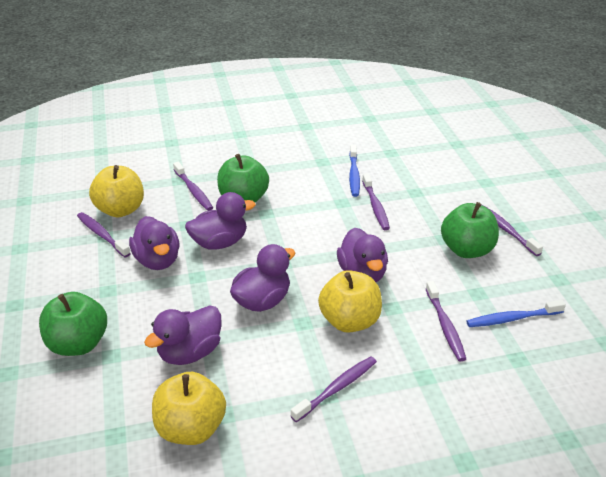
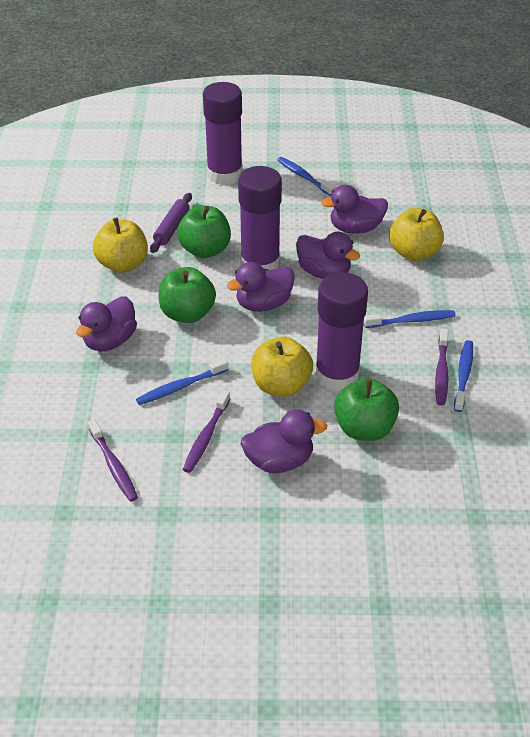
blue toothbrush: [349,145,360,197] [466,300,566,327] = 2 -> [136,358,228,405] [277,157,335,196] [364,310,456,328] [454,340,473,412] = 4
purple glue stick: none = 0 -> [203,82,243,185] [238,166,282,270] [315,272,368,392] = 3
purple rolling pin: none = 0 -> [150,193,192,253] = 1
purple toothbrush: [77,212,131,257] [173,162,213,211] [291,356,377,422] [362,173,390,230] [426,281,466,362] [482,205,543,256] = 6 -> [88,419,138,502] [183,390,230,473] [435,329,449,405] = 3

